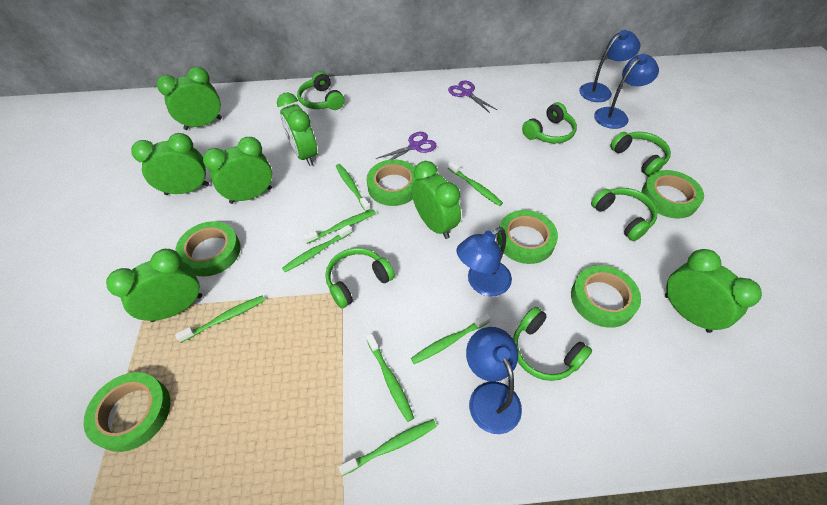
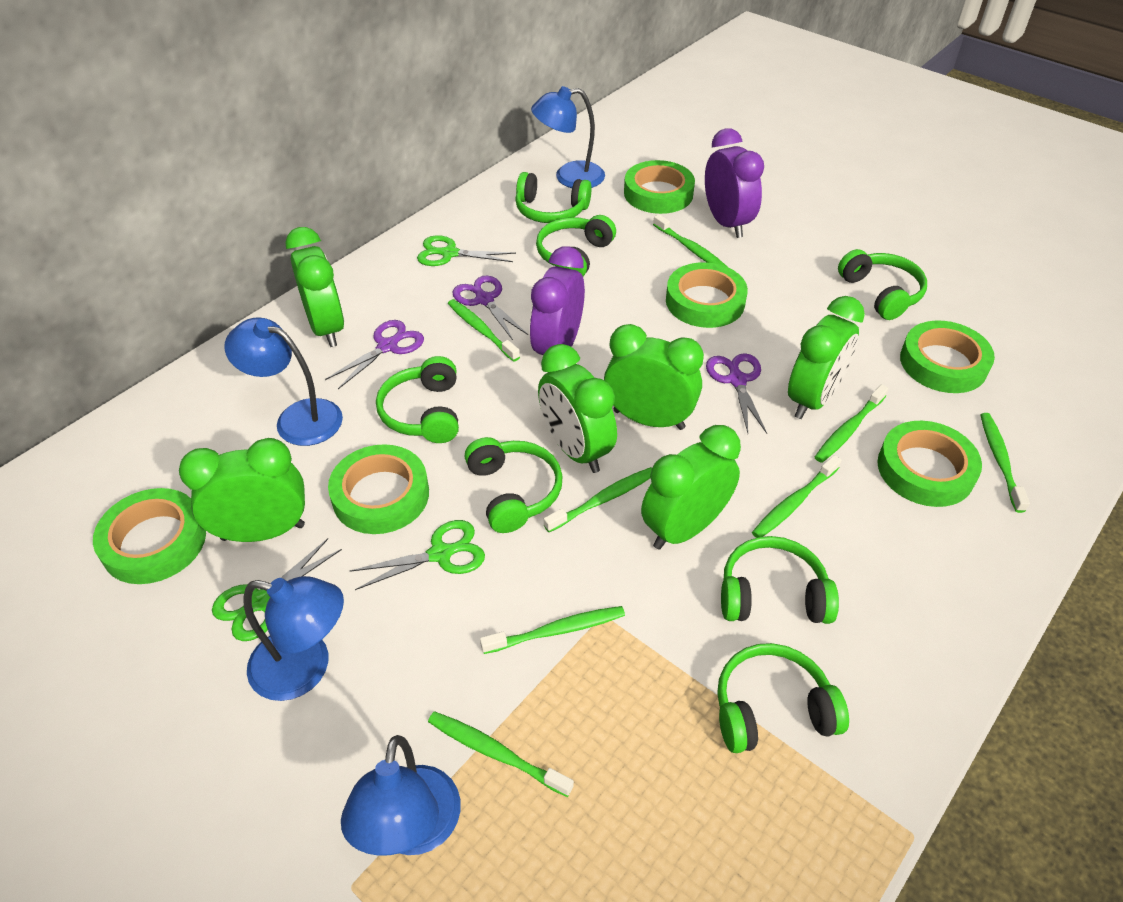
green clock: [106,249,202,322] [131,133,209,195] [157,67,222,130] [203,137,272,204] [277,93,317,166] [411,161,461,239] [665,249,762,333] = 7 -> [179,438,305,542] [285,227,344,347] [538,344,617,473] [604,324,704,430] [641,425,741,550] [788,296,865,419] = 6
green headphones: [297,72,344,110] [325,248,395,309] [513,307,592,381] [522,102,577,143] [591,188,658,241] [610,132,671,177] = 6 -> [376,356,459,443] [465,437,563,533] [515,172,592,223] [536,215,616,276] [717,643,849,753] [721,536,839,624] [838,249,927,320] = 7
green scissors: none = 0 -> [212,538,342,641] [350,520,485,590] [417,235,516,266] = 3
purple clock: none = 0 -> [530,246,585,355] [705,128,764,238] = 2
purple scissors: [376,132,437,160] [448,80,497,113] = 2 -> [325,320,424,389] [452,276,528,340] [706,353,767,434] = 3

